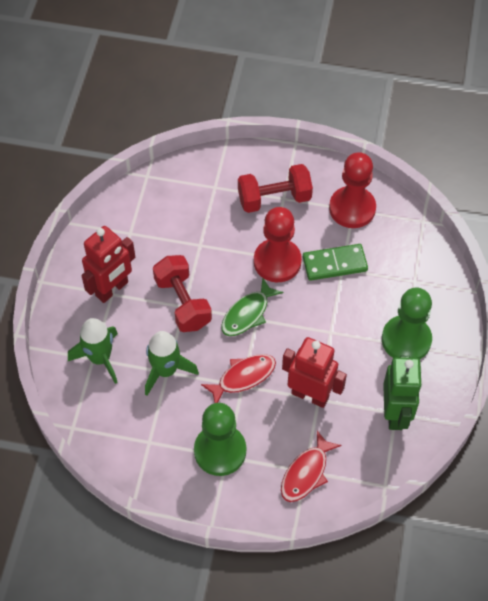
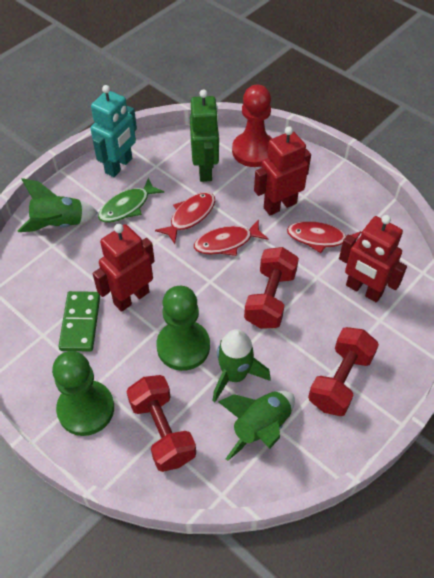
green rocket: [68,318,118,384] [145,331,199,396] = 2 -> [17,178,98,232] [212,329,271,402] [218,391,295,461] = 3
red dumbbell: [153,255,212,332] [238,164,313,213] = 2 -> [126,375,196,472] [244,247,299,329] [308,327,379,416] = 3
red fish: [201,354,276,403] [281,431,342,502] = 2 -> [155,192,215,244] [194,219,268,256] [287,221,362,253] = 3
red pawn: [254,207,302,282] [329,152,376,228] = 2 -> [232,85,273,167] = 1
red robot: [81,226,135,303] [282,337,347,408] = 2 -> [93,224,155,312] [254,126,311,215] [339,215,407,302] = 3
turquoise robot: none = 0 -> [90,85,137,177] = 1

